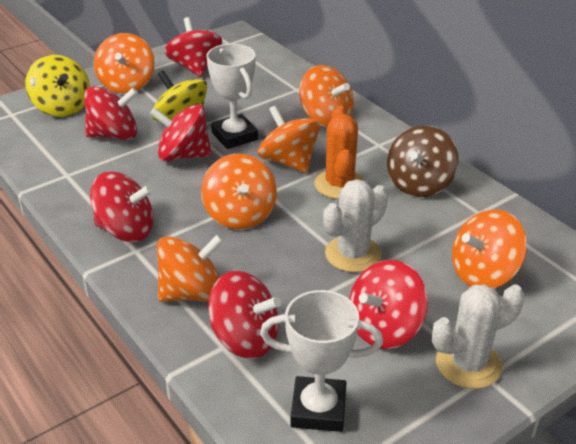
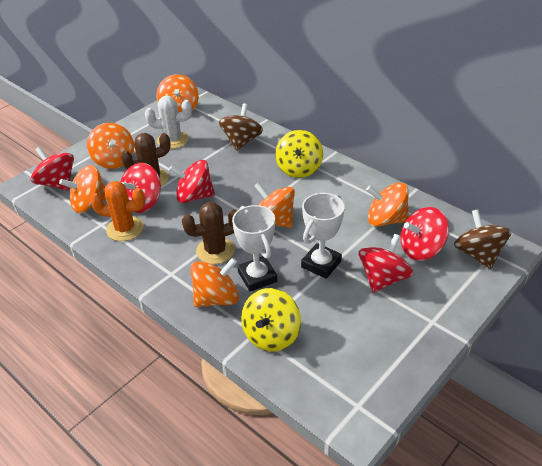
brown cactus: none = 0 -> [121,133,171,186] [182,202,237,264] = 2
brown spinning top: [387,125,459,197] = 1 -> [219,103,263,151] [454,209,512,269] = 2
red spinning top: [84,86,138,140] [90,171,154,242] [150,104,212,161] [164,17,222,77] [208,271,281,359] [349,260,428,349] = 6 -> [31,147,74,191] [121,163,161,213] [169,160,215,204] [358,234,414,293] [400,207,449,261] = 5
white cactus: [323,179,388,273] [432,285,525,389] = 2 -> [145,96,192,149] = 1

